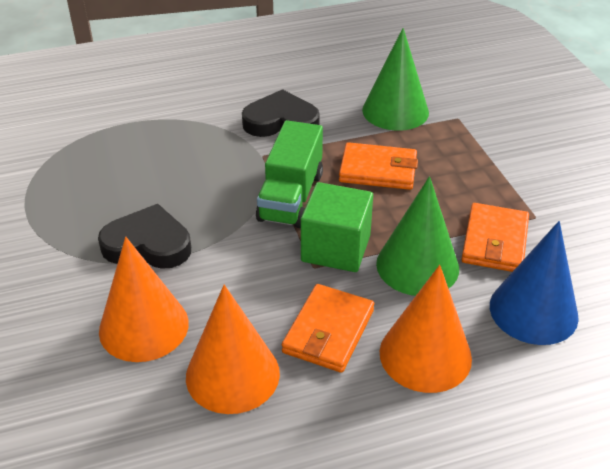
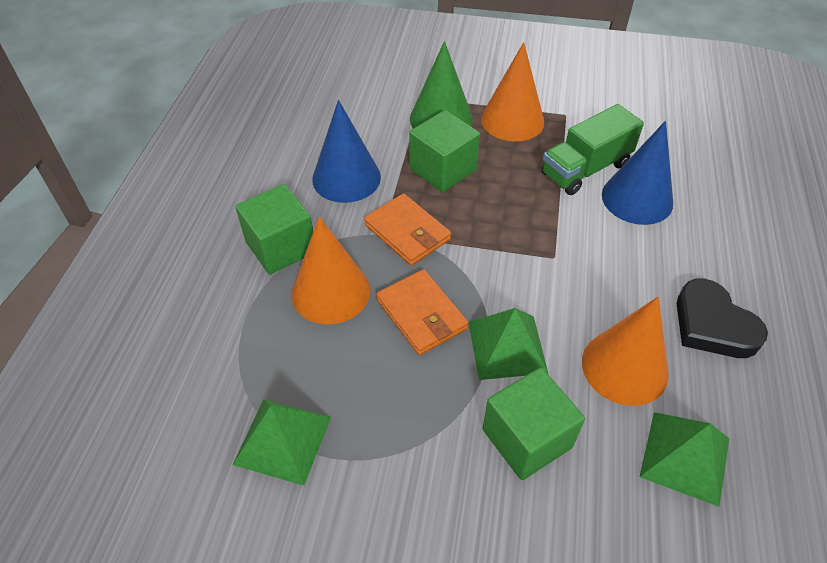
black heart: [98,204,191,269] [242,89,320,137] = 2 -> [677,279,768,358] = 1
blue cone: [490,221,579,345] = 1 -> [312,100,381,203] [602,121,673,225] = 2
green cone: [362,28,429,131] [376,176,459,296] = 2 -> [410,41,473,129] = 1
green cube: [301,182,373,272] = 1 -> [236,184,313,275] [409,110,480,192] [482,368,585,480] = 3
green pyramid: none = 0 -> [233,399,331,485] [468,308,549,380] [639,412,729,507] = 3
orange wallet: [282,284,374,373] [339,142,418,190] [461,203,529,272] = 3 -> [364,193,451,266] [376,269,468,355] = 2

